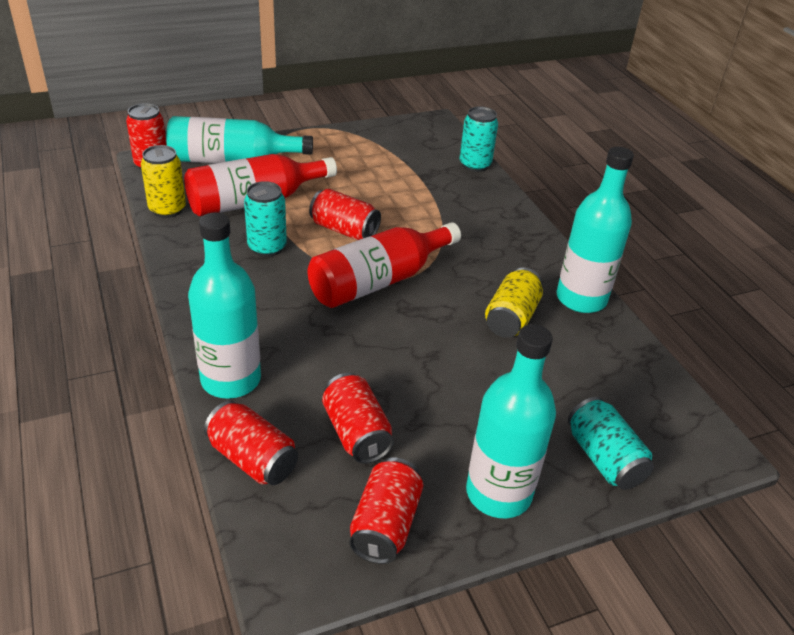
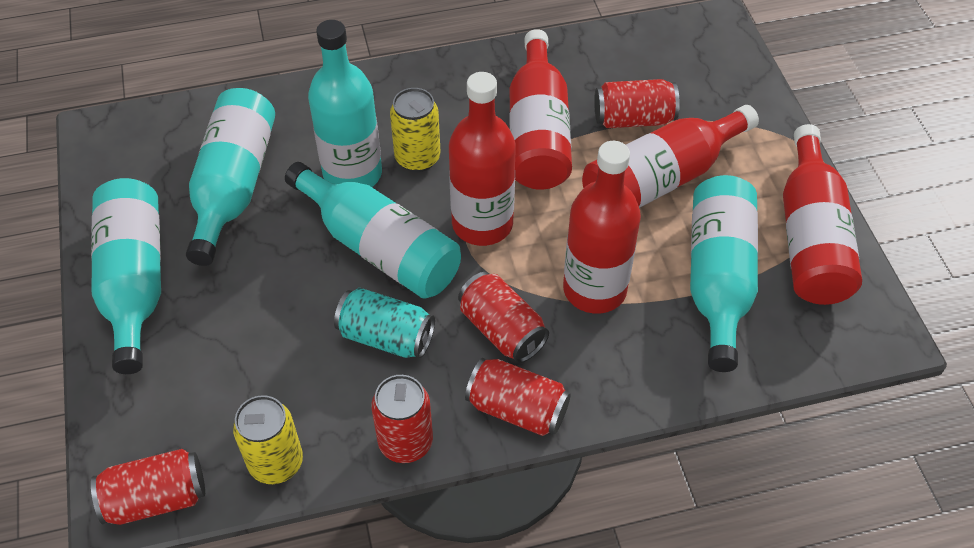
red bottle: [184,154,337,217] [308,222,461,308] = 2 -> [449,72,516,246] [510,29,572,190] [563,141,641,314] [582,105,759,208] [783,124,862,305] = 5
turquoise bottle: [166,116,313,163] [188,212,261,399] [466,324,556,518] [556,147,634,313] = 4 -> [91,178,161,374] [186,88,275,266] [285,162,461,298] [308,20,382,187] [690,175,758,372] = 5
turquoise can: [244,181,287,257] [460,106,498,172] [568,397,654,490] = 3 -> [334,288,435,358] = 1

